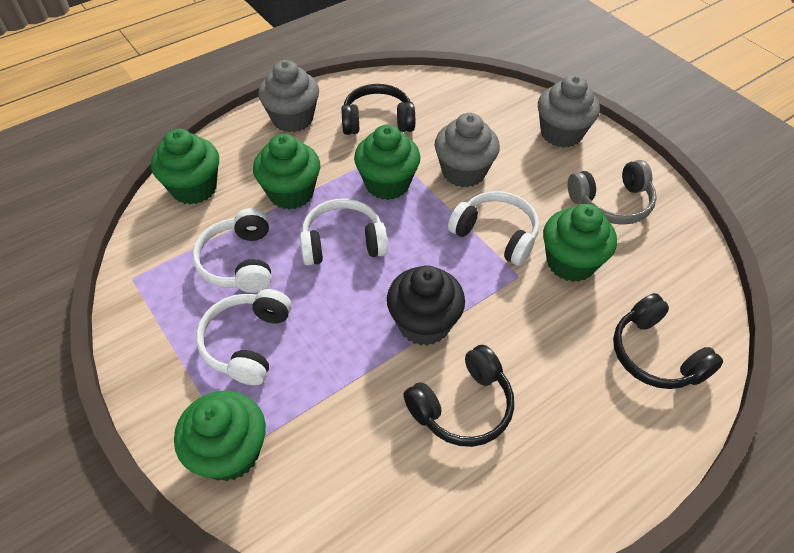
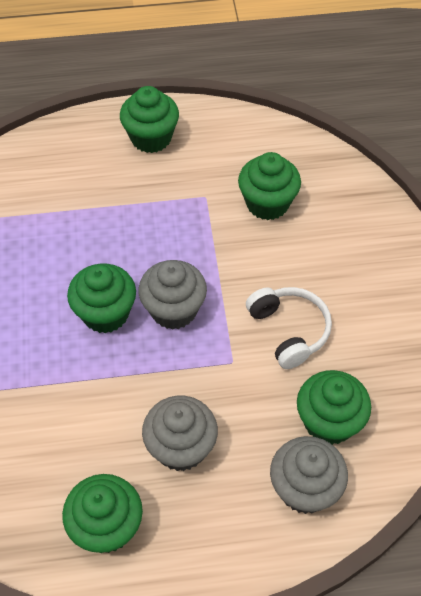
black cupcake: [387,265,465,346] = 1 -> none = 0
black headphones: [341,84,415,135] [403,345,514,447] [613,293,723,389] = 3 -> none = 0
grey headphones: [568,160,657,225] = 1 -> none = 0
white headphones: [192,208,272,293] [196,289,292,385] [300,199,388,266] [448,191,539,266] = 4 -> [246,287,332,369] = 1

